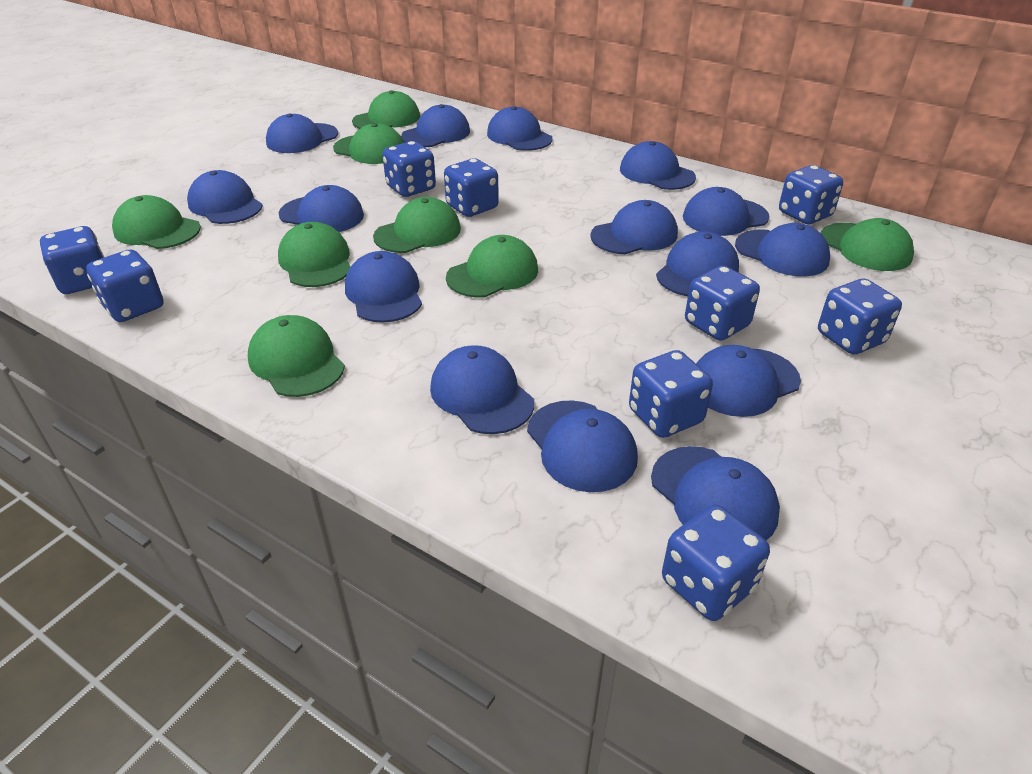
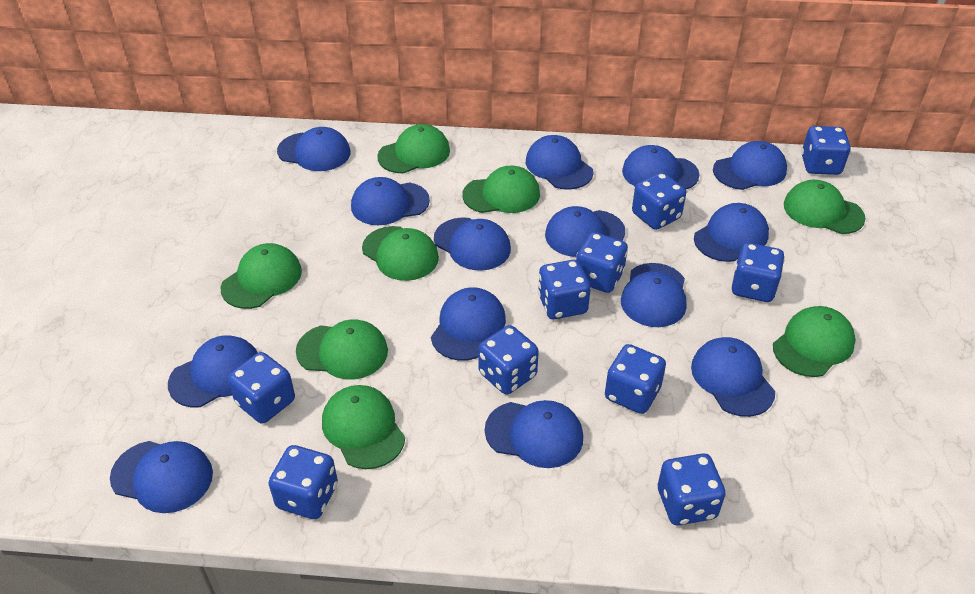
blue cap: [187,170,263,224] [266,113,338,153] [279,185,364,232] [345,251,422,323] [401,104,470,147] [430,345,534,434] [487,106,553,151] [527,400,638,492] [590,200,678,254] [620,141,696,190] [651,446,780,541] [656,231,739,296] [683,187,769,236] [696,345,801,417] [735,223,830,277] = 15 -> [110,441,213,513] [168,335,258,407] [277,127,350,171] [351,177,430,225] [431,287,506,361] [434,217,511,271] [485,400,583,468] [526,135,594,190] [545,206,625,257] [621,263,687,327] [622,145,700,190] [691,337,775,417] [694,203,769,262] [713,141,787,190] = 14
blue dice: [40,226,104,294] [86,249,164,322] [382,141,436,197] [444,158,499,217] [629,350,713,438] [662,504,770,621] [685,265,760,341] [779,165,843,224] [818,279,902,355] = 9 -> [228,352,295,424] [269,445,338,519] [478,325,539,395] [538,260,591,319] [576,232,628,293] [605,344,666,414] [632,172,686,230] [658,453,726,526] [732,243,785,302] [802,126,851,175] = 10

